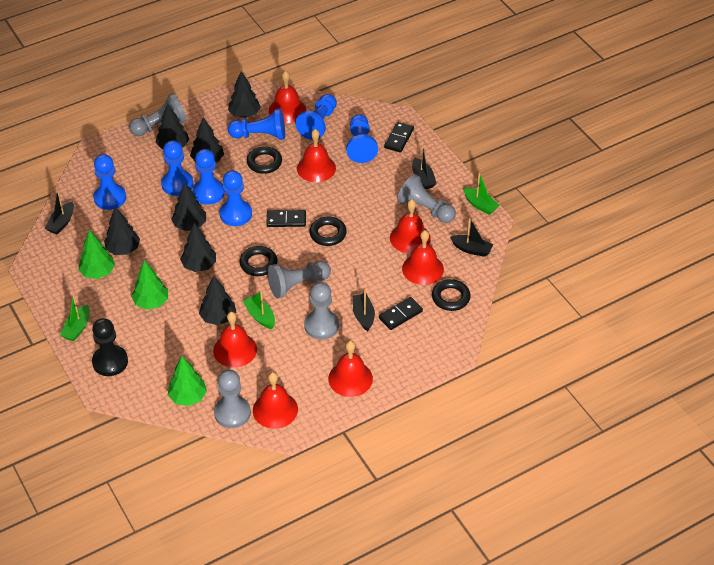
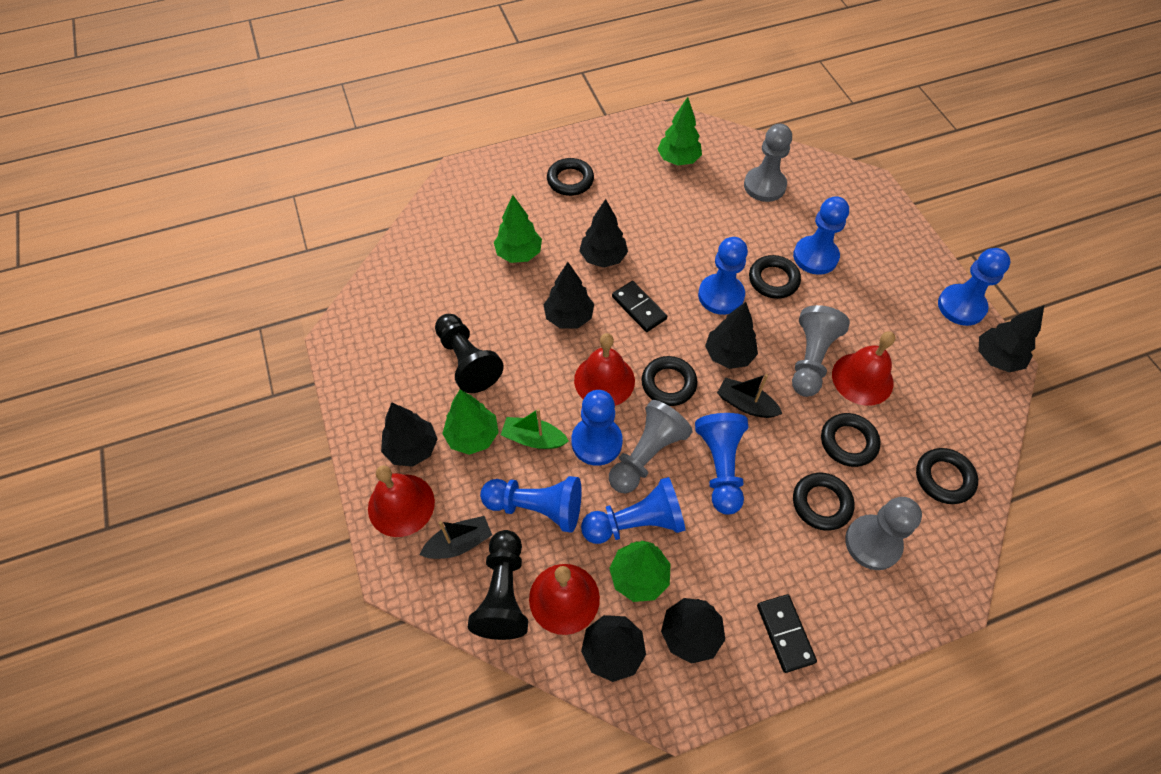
black boat: [45,190,74,235] [353,291,375,331] [412,145,437,190] [450,218,493,257] = 4 -> [420,516,492,559] [717,374,782,418] = 2
black domino: [266,210,306,227] [379,297,423,330] [384,122,414,152] = 3 -> [612,281,667,332] [757,594,817,673] = 2
black pawn: [92,318,128,376] = 1 -> [435,314,504,393] [468,530,528,640] = 2
black ring: [240,246,277,276] [247,146,282,174] [309,217,347,246] [432,279,471,311] = 4 -> [547,158,594,196] [641,356,697,406] [749,255,801,299] [793,473,855,531] [821,413,880,467] [916,448,978,504] = 6
green boat: [60,295,90,341] [243,290,275,329] [463,173,500,215] = 3 -> [501,409,569,449] = 1
green tree: [78,230,115,279] [131,260,168,310] [168,356,207,406] = 3 -> [442,390,499,455] [494,195,542,263] [609,541,670,602] [657,97,702,166] = 4
grey pawn: [129,93,187,136] [214,370,251,428] [268,261,331,298] [304,282,339,340] [397,174,456,223] = 5 -> [609,400,693,493] [744,124,792,202] [792,305,850,397] [845,497,922,570] = 4
red bell: [213,312,257,368] [253,372,298,429] [269,70,306,123] [297,129,336,182] [328,341,373,397] [390,199,431,254] [402,230,444,285] = 7 -> [368,465,435,537] [529,564,600,635] [574,333,635,406] [832,331,895,406] = 4

